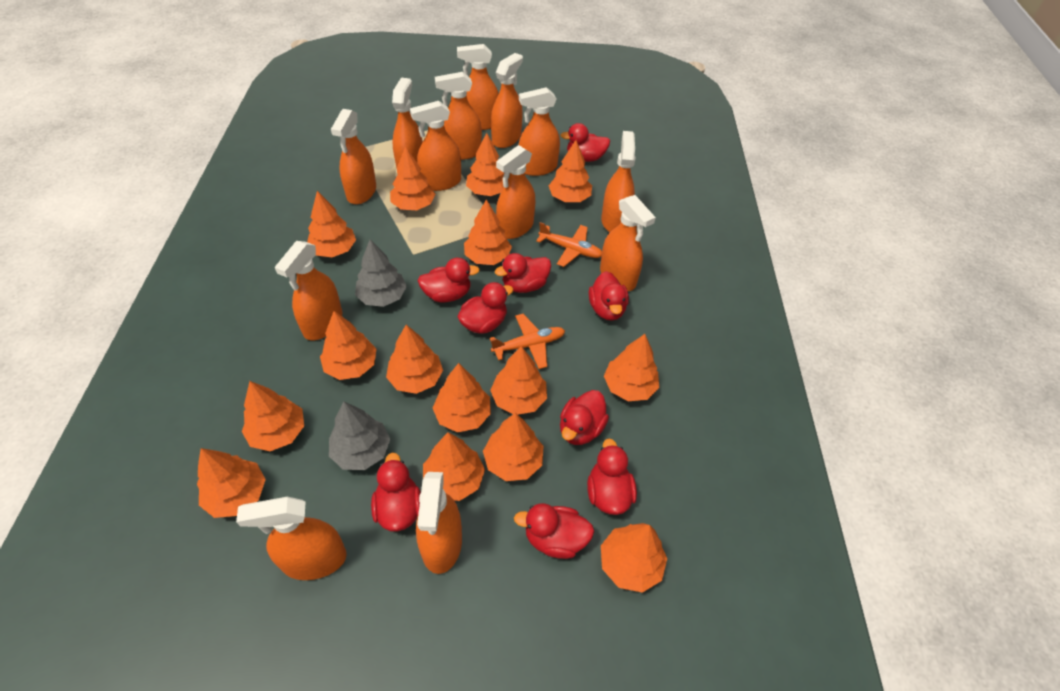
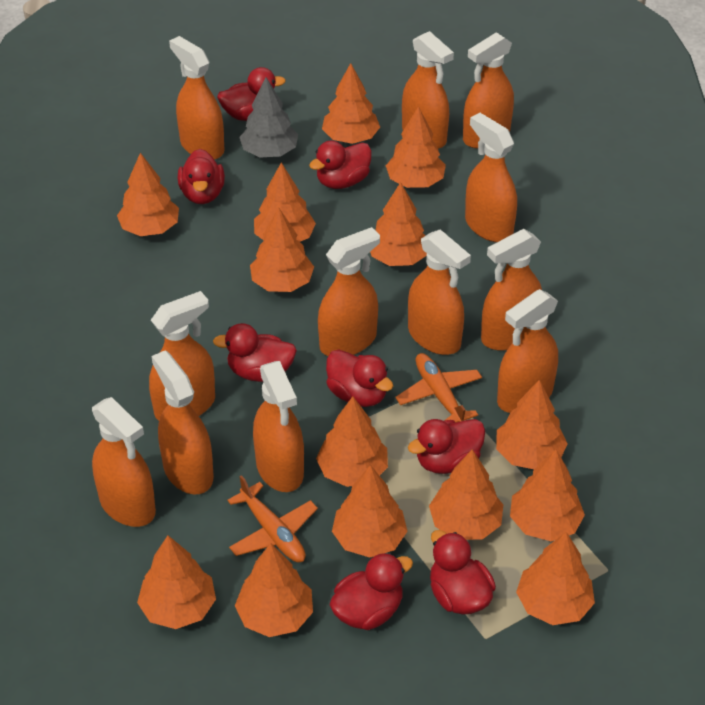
grey tree: [329,402,390,470] [355,239,407,307] = 2 -> [239,78,298,158] = 1
orange spray bottle: [236,497,347,580] [275,241,342,340] [331,109,376,204] [392,78,423,168] [410,101,461,191] [416,472,462,574] [435,72,482,160] [457,44,499,130] [491,53,523,148] [496,145,535,239] [519,87,560,176] [600,195,656,291] [601,131,636,232] = 13 -> [92,397,156,527] [149,291,215,421] [151,350,214,494] [169,36,224,160] [253,361,304,492] [318,227,380,356] [402,31,454,149] [408,229,471,355] [463,32,514,149] [465,113,517,242] [481,229,542,351] [497,289,558,413] = 12
orange tree: [197,448,266,518] [242,381,304,451] [307,191,356,257] [320,311,377,380] [386,325,443,394] [390,146,435,210] [423,432,485,501] [433,363,491,433] [464,199,512,265] [466,133,504,196] [483,413,544,481] [490,346,547,415] [549,140,592,202] [601,523,667,593] [604,334,659,401] = 15 -> [117,153,179,236] [137,535,216,629] [235,543,313,637] [250,208,314,292] [254,162,316,242] [316,396,388,487] [322,63,380,144] [332,465,408,557] [370,182,427,266] [386,106,446,188] [429,449,503,540] [496,380,568,469] [510,449,585,541] [516,532,595,625] = 14
red duck: [371,452,421,532] [418,258,480,302] [457,282,514,334] [495,253,551,293] [514,503,594,559] [560,123,610,162] [560,390,609,445] [587,438,637,515] [589,271,629,320] = 9 -> [178,149,225,204] [213,323,297,382] [217,67,286,121] [309,141,372,189] [326,349,393,407] [330,553,413,630] [408,419,485,474] [430,530,496,615] = 8

